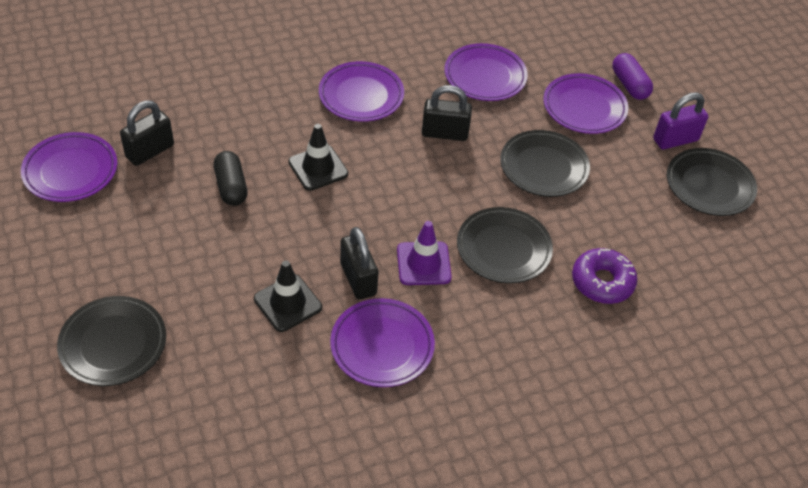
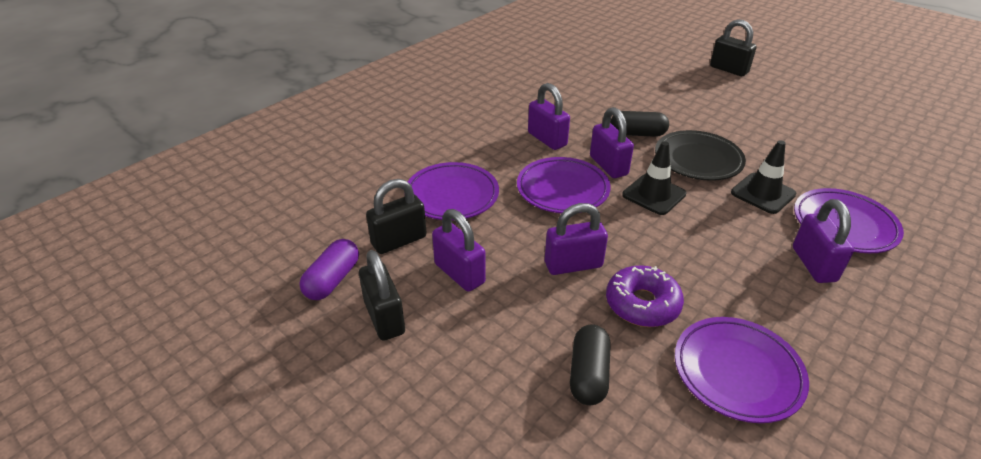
black capsule: [214,151,248,206] = 1 -> [570,325,611,405] [610,111,669,137] = 2
black plate: [57,296,166,386] [457,207,553,284] [500,130,590,197] [667,148,757,216] = 4 -> [655,130,746,181] = 1
purple padlock: [653,92,708,150] = 1 -> [432,209,486,292] [528,83,570,150] [545,203,608,275] [590,107,634,178] [793,199,854,283] = 5
purple plate: [21,132,117,202] [319,61,404,122] [330,298,435,387] [444,43,528,101] [543,73,628,134] = 5 -> [404,162,499,220] [517,157,611,214] [675,317,809,423] [794,188,904,253] = 4
purple traffic cone: [397,221,452,285] = 1 -> none = 0

